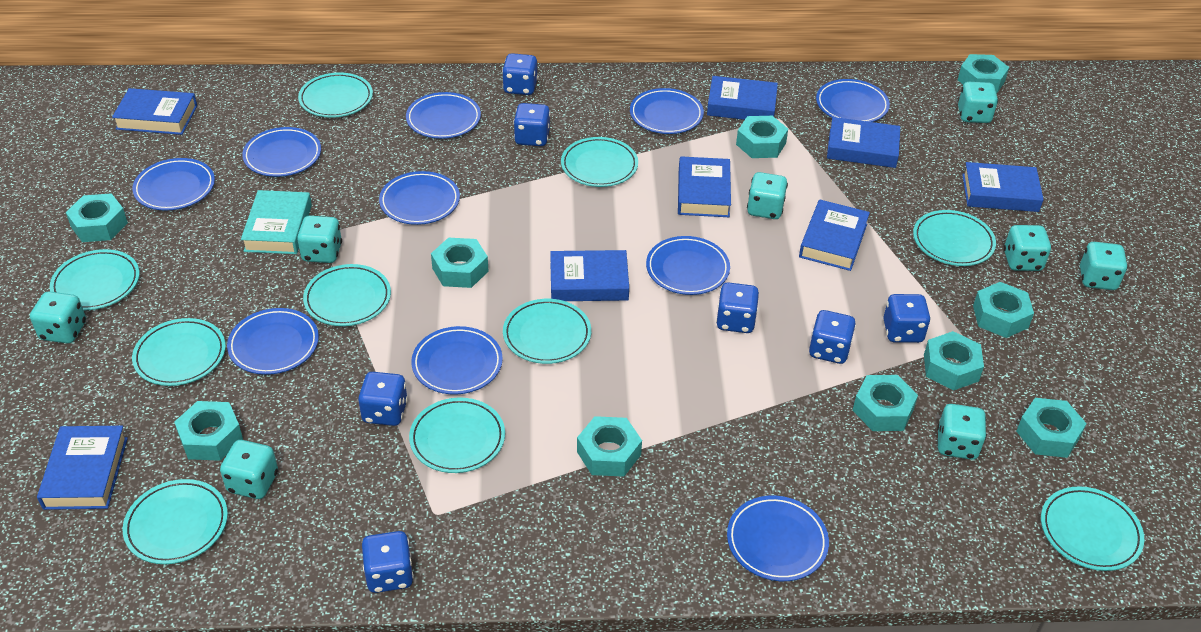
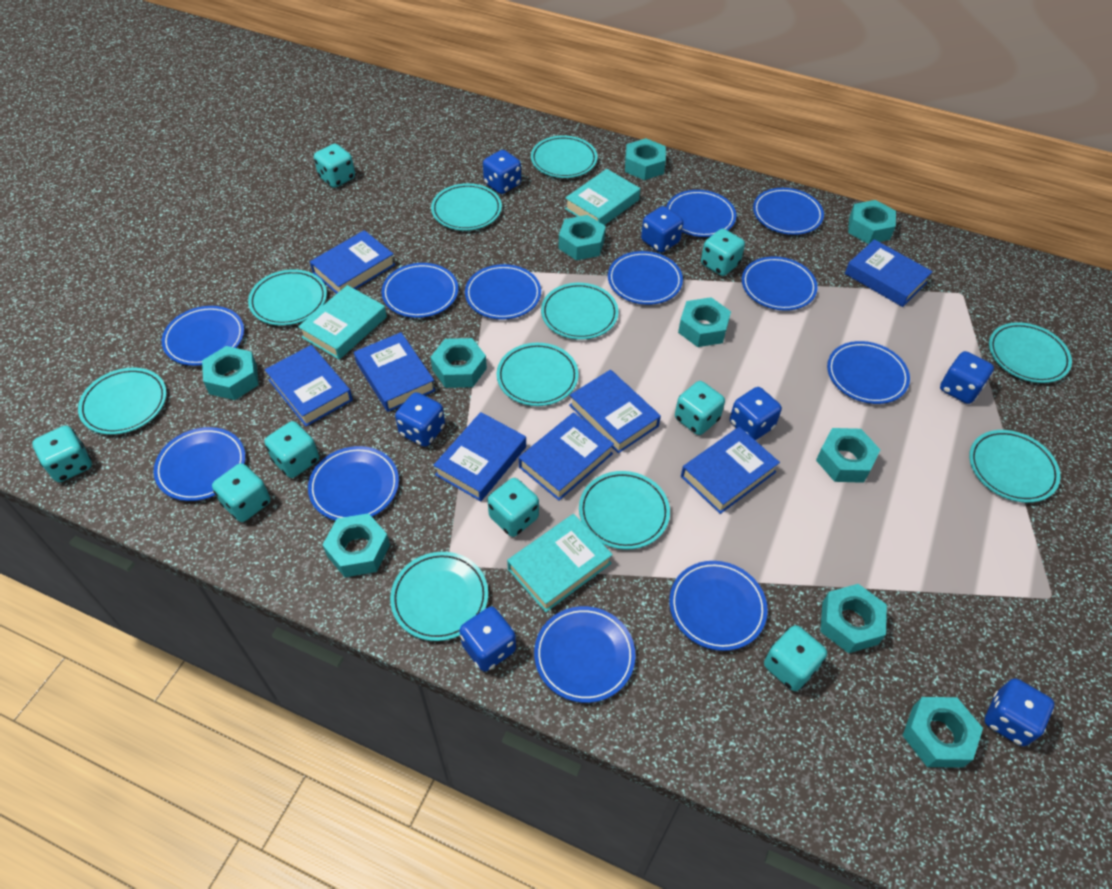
blue plate: [132,158,215,211] [227,308,319,375] [242,127,321,177] [379,171,460,225] [406,92,481,139] [411,326,503,395] [630,88,704,134] [646,236,730,295] [727,495,829,581] [816,79,890,122] = 10 -> [154,427,245,501] [162,306,244,366] [308,446,399,521] [382,263,458,318] [465,264,541,320] [534,606,636,703] [608,251,683,305] [666,190,736,237] [669,561,768,651] [742,256,818,311] [753,188,824,235] [827,341,910,404] = 12
turquoise book: [241,190,312,254] = 1 -> [298,285,387,360] [507,514,613,612] [565,169,640,225] = 3

